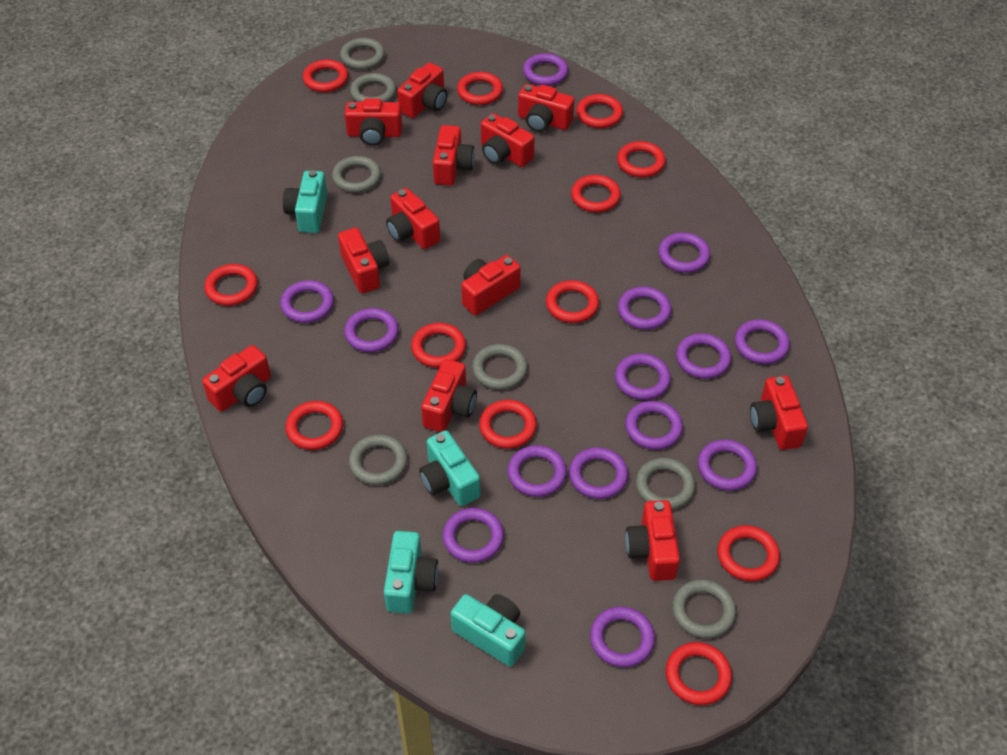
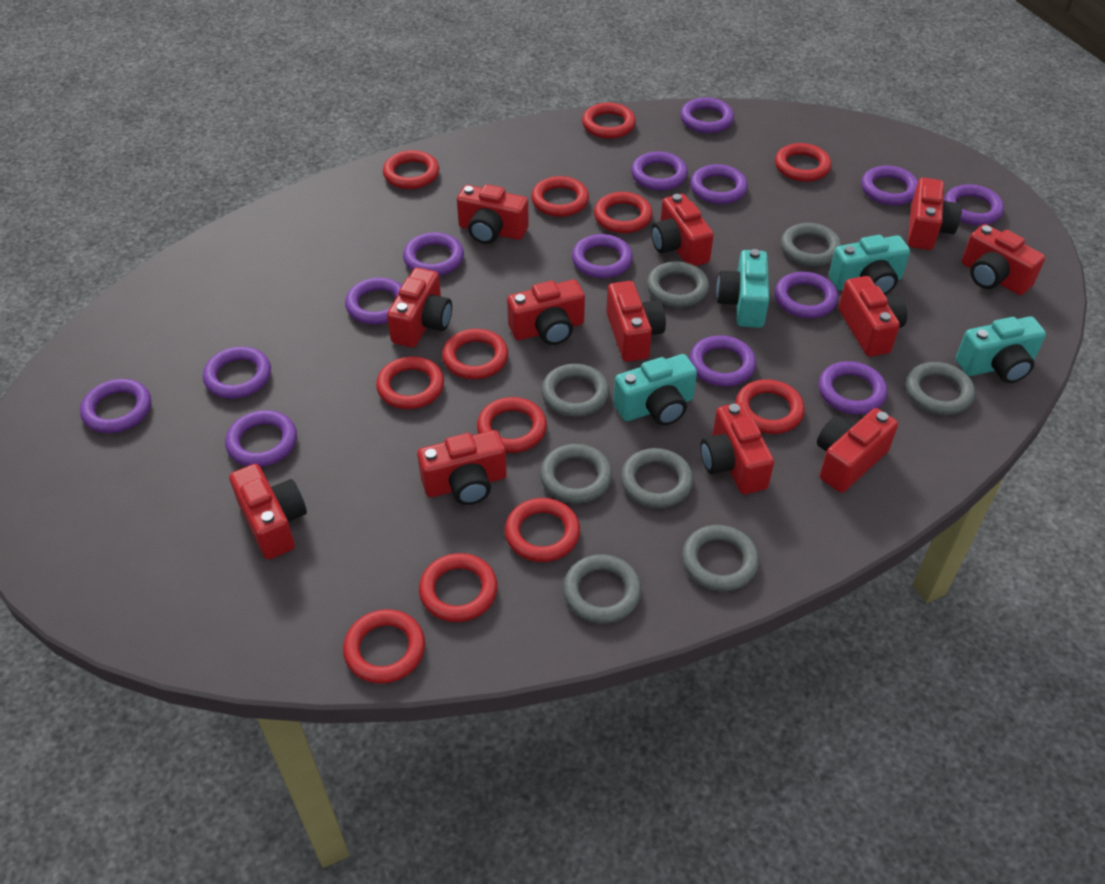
grey ring: [332,156,381,193] [340,38,385,70] [349,434,408,485] [350,73,396,102] [472,344,528,390] [636,458,695,510] [672,579,736,639] = 7 -> [540,444,612,504] [541,364,609,417] [563,554,642,624] [621,448,693,508] [647,261,709,307] [682,525,759,591] [781,223,842,266] [906,362,975,415] = 8

